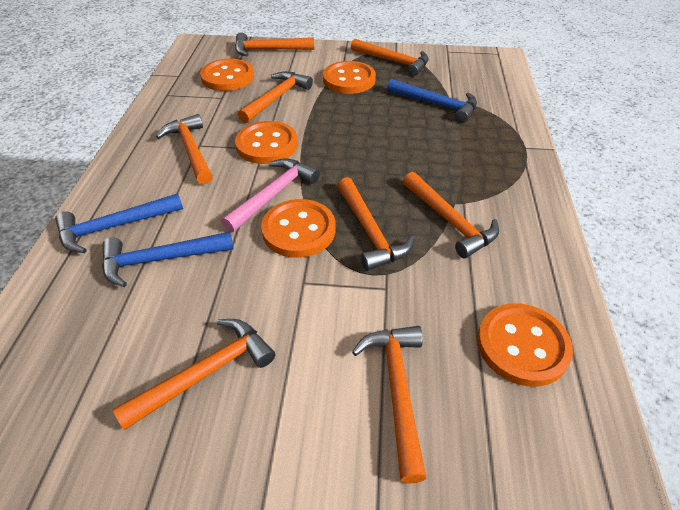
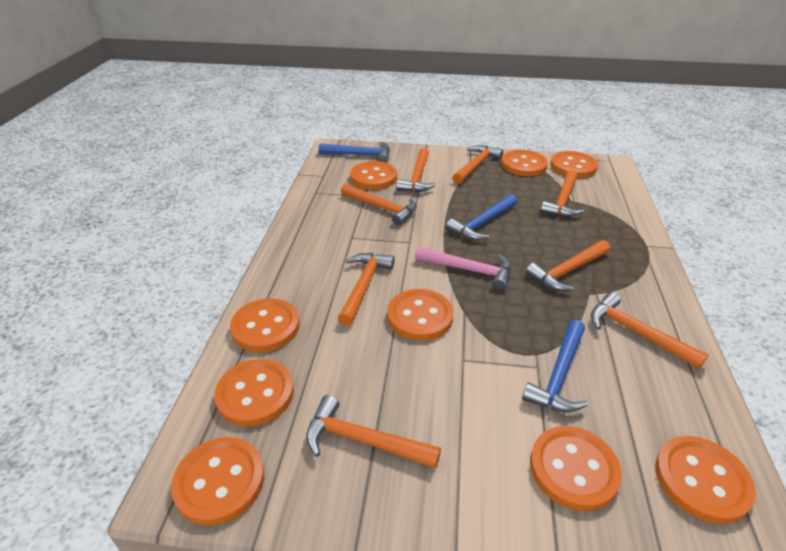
orange button: [200,59,254,91] [235,121,298,164] [261,199,335,258] [323,61,376,94] [477,303,573,387] = 5 -> [171,437,264,525] [214,359,294,427] [230,298,300,352] [350,161,397,190] [387,289,454,341] [501,150,548,176] [530,426,622,511] [550,151,598,178] [655,436,756,524] = 9

